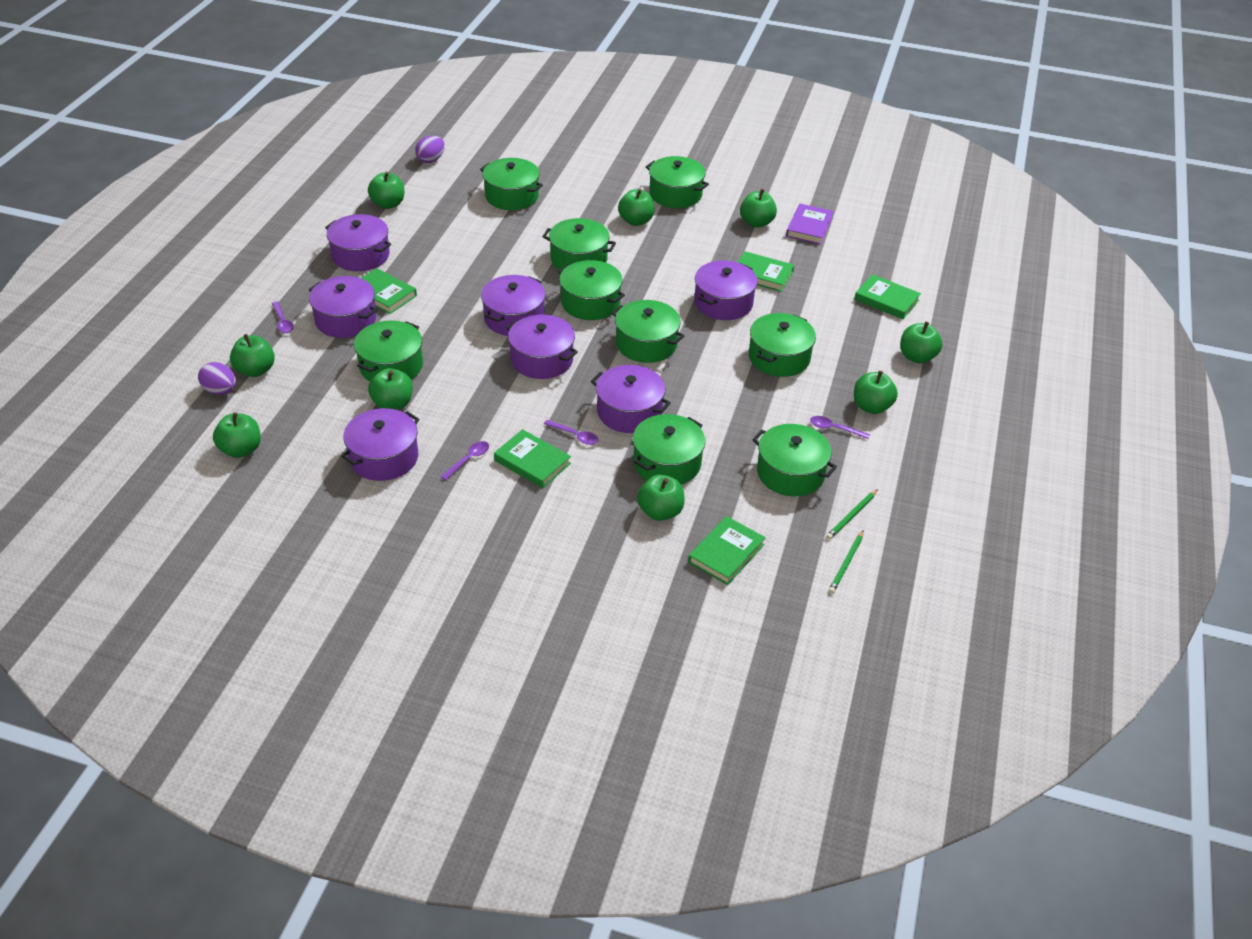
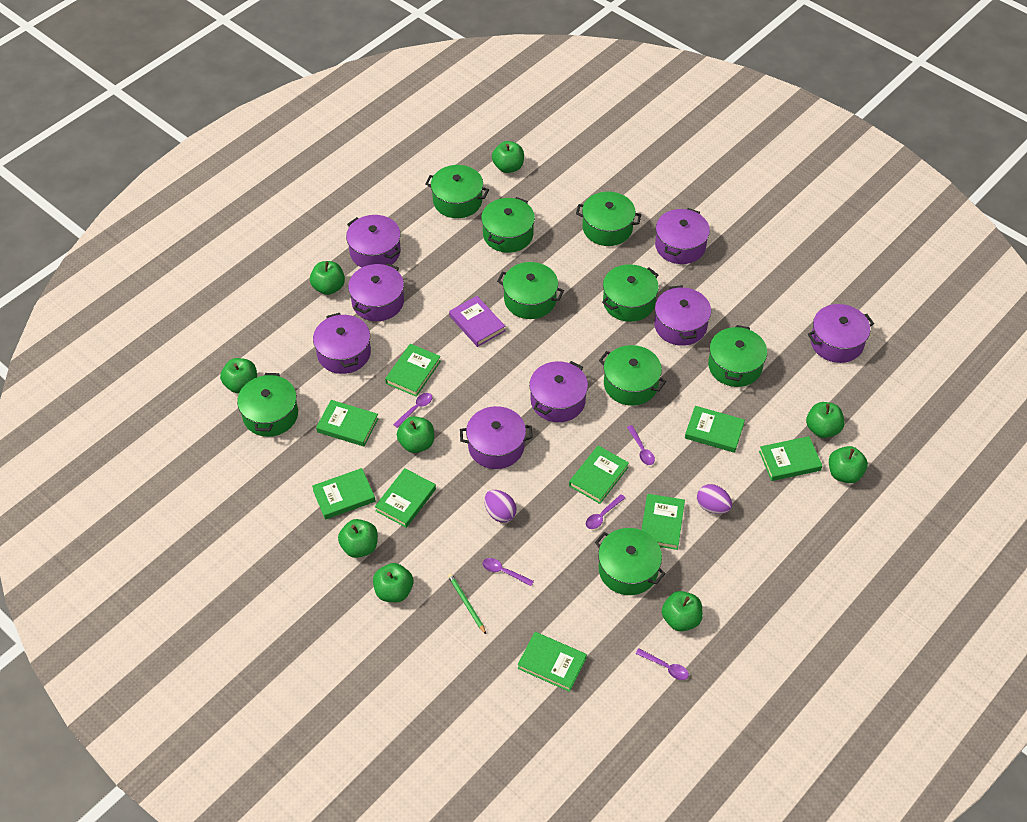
green book: [361,268,417,314] [494,429,571,488] [688,516,766,585] [737,251,794,292] [854,274,921,319] = 5 -> [312,468,375,520] [316,400,379,447] [375,468,436,528] [385,344,441,397] [518,632,587,692] [569,445,629,504] [641,494,685,550] [685,406,745,453] [759,436,822,481] = 9
green pencil: [826,489,878,540] [829,530,864,594] = 2 -> [448,573,486,634] = 1
purple pot: [309,276,377,338] [325,214,391,271] [341,408,420,481] [481,275,546,336] [506,315,578,379] [591,365,671,433] [694,261,758,320] = 7 -> [313,313,371,374] [346,215,401,268] [348,263,404,321] [460,406,533,469] [529,361,588,422] [654,285,711,346] [655,208,710,264] [808,304,874,363] = 8
purple spoon: [272,302,294,333] [440,441,489,480] [544,420,598,445] [810,416,870,439] = 4 -> [393,393,432,428] [482,558,534,586] [586,494,625,529] [627,425,655,465] [635,648,689,680] = 5

